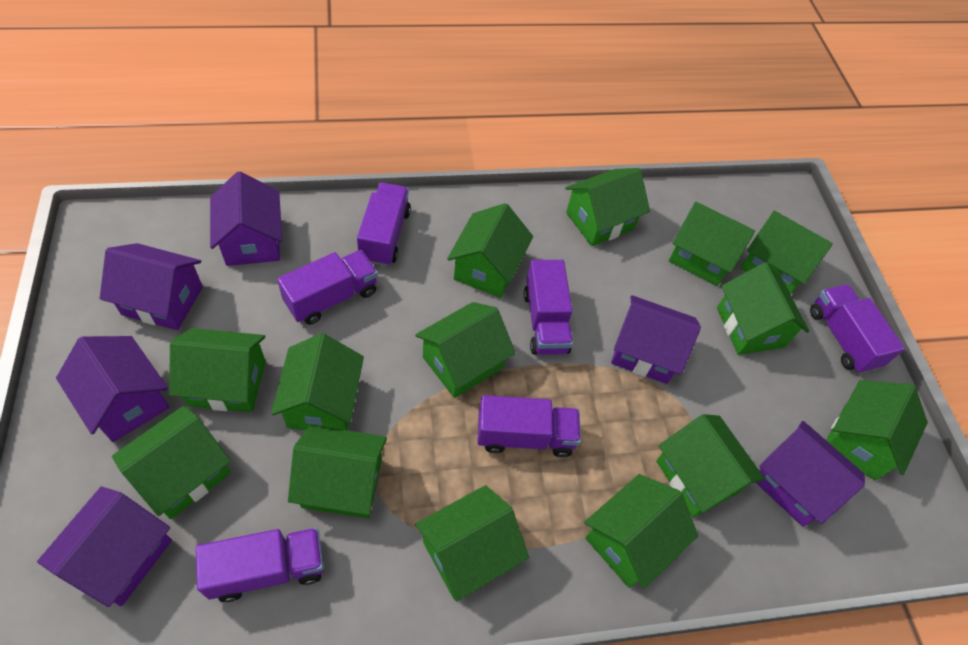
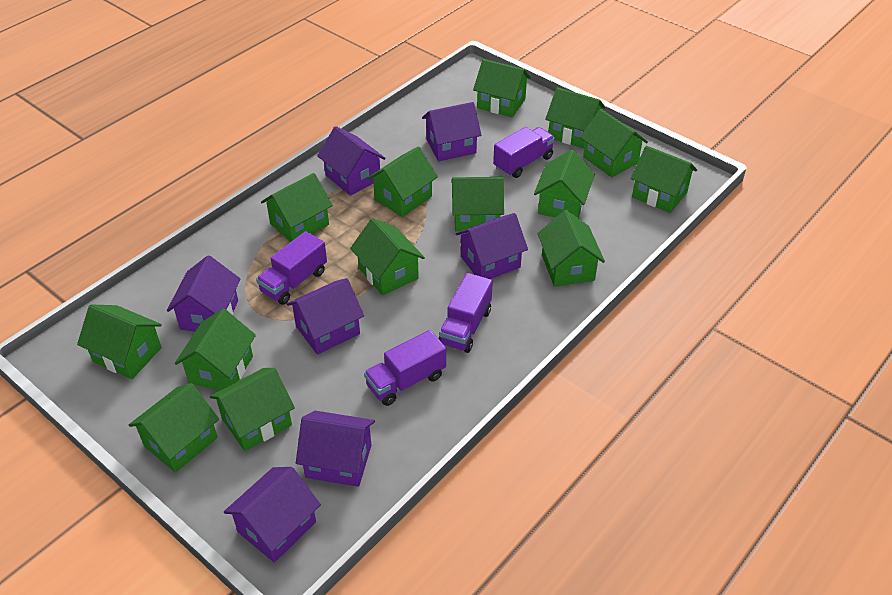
purple house: [37,486,172,607] [56,336,170,442] [100,243,203,330] [210,171,282,266] [611,295,701,384] [755,421,865,527] = 6 -> [167,256,240,332] [224,467,321,562] [287,278,364,355] [296,411,375,487] [317,126,385,196] [422,102,481,161] [456,213,528,279] = 7
purple truck: [196,528,324,602] [277,250,378,325] [357,183,411,266] [477,395,581,457] [524,260,573,355] [810,284,905,374] = 6 -> [256,231,327,305] [364,330,446,406] [439,273,493,353] [493,127,555,178] = 4

